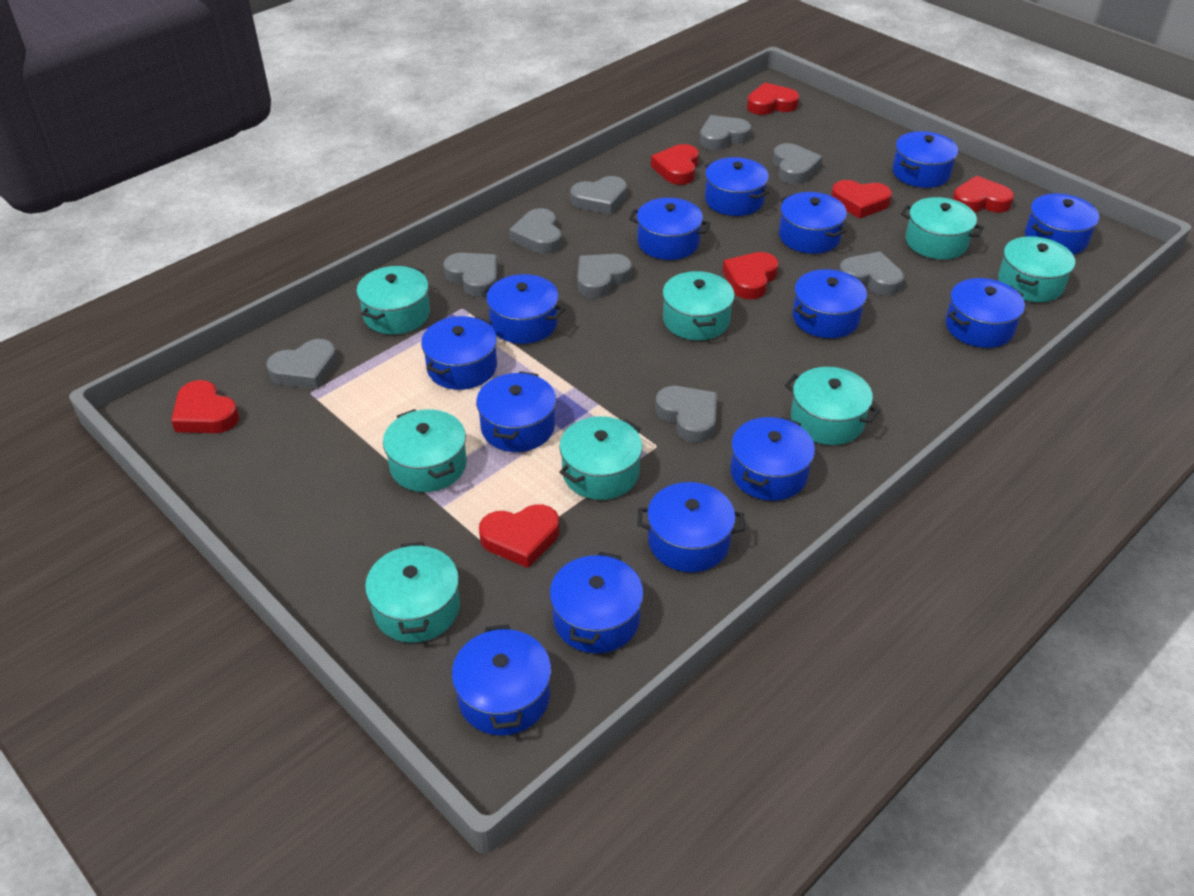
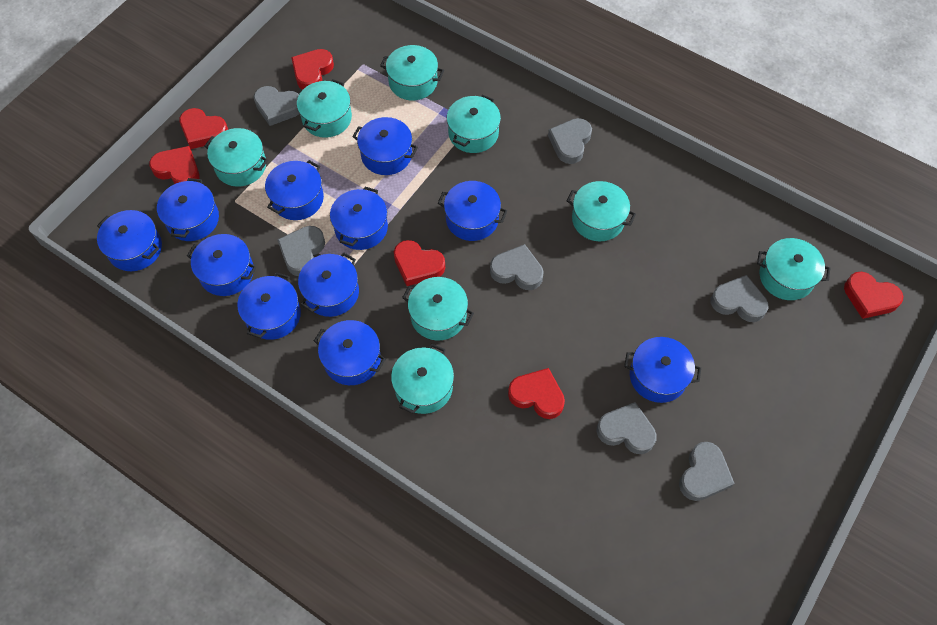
blue pot: [421,316,497,390] [452,624,551,735] [476,371,556,452] [481,274,565,344] [550,551,643,653] [629,198,710,260] [637,482,745,572] [705,157,769,216] [730,417,815,501] [779,192,847,254] [793,269,867,338] [892,131,958,188] [946,278,1025,348] [1025,193,1099,255] = 14 -> [97,210,162,271] [157,178,219,241] [187,234,256,296] [237,272,301,340] [265,160,324,220] [298,253,359,317] [314,320,386,385] [330,187,388,250] [352,117,418,175] [438,181,507,241] [624,337,701,403] = 11
grey heart: [266,339,337,389] [443,253,498,297] [509,208,561,254] [570,176,627,215] [577,254,632,298] [655,386,717,443] [700,115,751,150] [773,143,822,184] [839,252,904,296] = 9 -> [253,86,300,126] [277,226,325,276] [490,244,544,290] [548,118,592,164] [596,402,657,454] [679,442,735,501] [711,275,768,322] = 7
red heart: [171,380,239,433] [479,504,559,568] [651,144,699,185] [723,252,779,299] [747,83,799,115] [831,180,892,219] [953,176,1014,213] = 7 -> [149,146,200,184] [179,108,228,149] [291,49,334,90] [394,240,445,286] [508,368,565,419] [844,272,903,319] = 6

